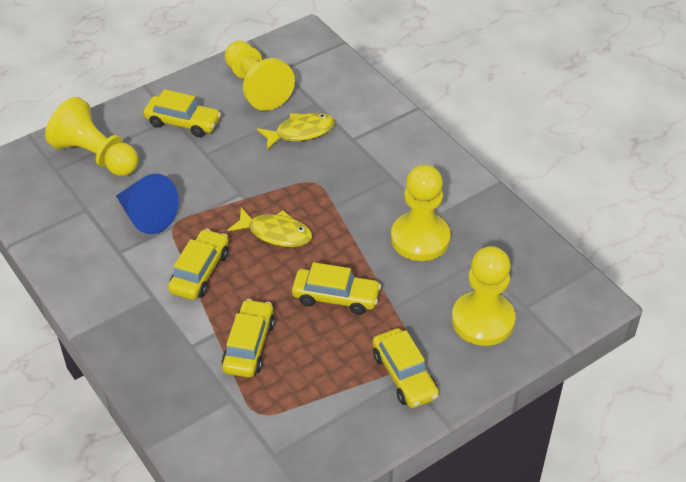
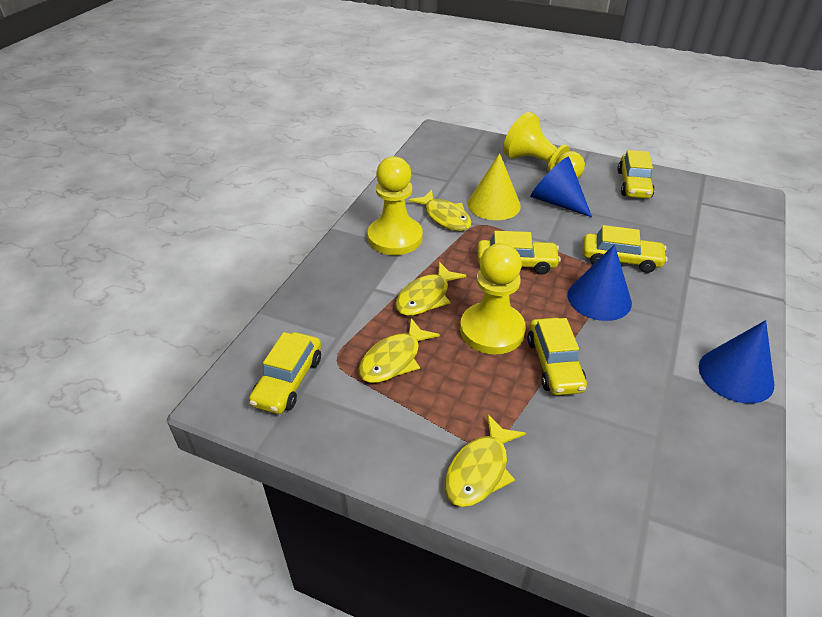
blue cone: [116,174,179,234] = 1 -> [530,156,592,217] [568,244,632,321] [699,320,774,404] = 3
yellow cone: none = 0 -> [468,153,521,220] = 1
yellow fish: [228,207,312,247] [257,113,335,150] = 2 -> [358,318,440,383] [395,262,466,316] [409,190,472,231] [445,414,526,507] = 4
yellow pawn: [45,97,139,176] [225,41,295,111] [391,165,451,261] [452,246,516,346] = 4 -> [368,157,423,255] [460,243,526,354] [503,112,585,178] = 3

